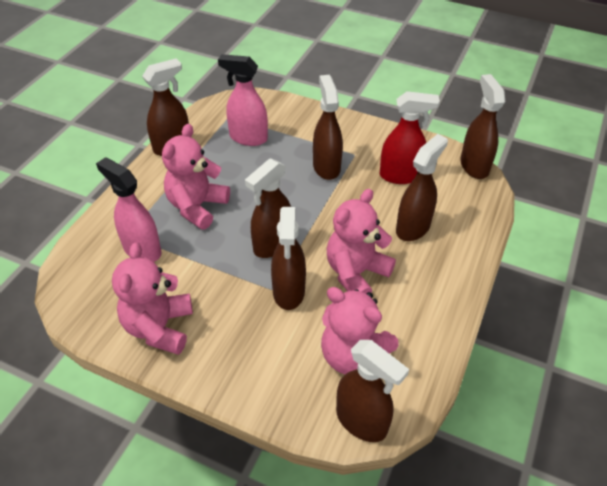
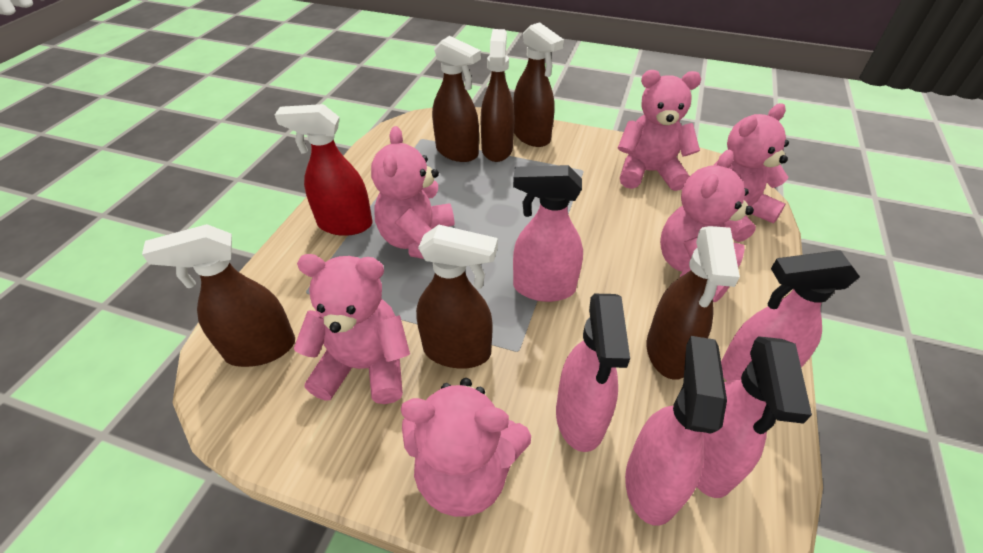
brown spray bottle: [142,58,189,156] [245,158,291,258] [271,207,306,310] [313,75,343,180] [336,340,409,442] [396,134,448,241] [460,74,505,179] = 7 -> [142,224,295,367] [416,225,498,369] [432,36,481,162] [481,29,515,162] [513,22,564,147] [647,226,740,380] = 6
pink spray bottle: [96,157,162,262] [218,54,268,146] = 2 -> [513,165,583,302] [556,294,630,452] [625,336,727,526] [697,336,812,498] [721,250,860,381] = 5
pink teddy bear: [112,242,193,355] [162,124,230,230] [321,287,399,374] [327,189,396,293] = 4 -> [294,254,410,404] [371,126,454,259] [401,378,531,517] [618,70,701,191] [660,150,754,302] [714,103,789,242] = 6

